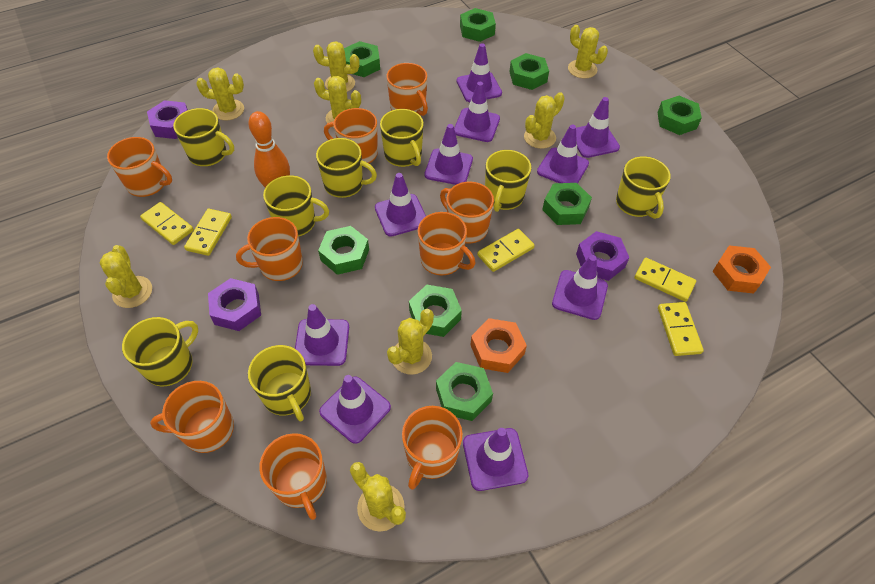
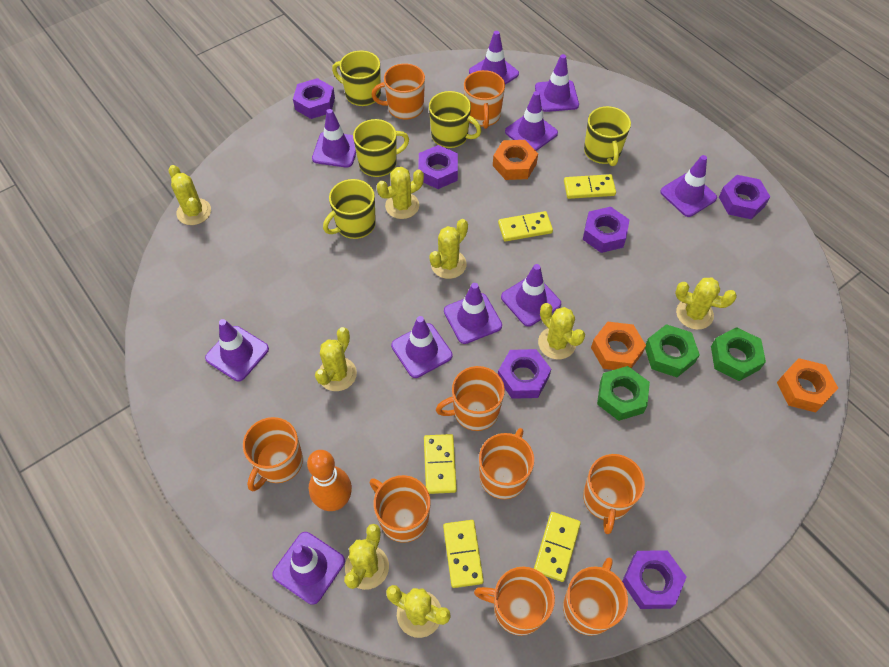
green nut: [318,226,369,275] [344,41,380,77] [409,285,462,337] [436,362,493,421] [460,8,496,42] [509,53,549,90] [542,183,592,225] [657,96,702,135] = 8 -> [597,366,650,421] [645,324,700,377] [711,327,766,381] = 3
orange nut: [470,318,527,373] [712,245,771,294] = 2 -> [493,140,538,180] [591,322,646,370] [777,358,838,413] = 3
purple nut: [147,100,188,139] [208,278,261,331] [576,231,629,281] = 3 -> [293,78,335,119] [418,145,458,189] [498,349,551,399] [583,207,629,253] [622,550,687,609] [719,175,770,219] = 6
yellow mug: [122,317,198,387] [173,108,234,166] [248,345,311,421] [263,175,329,236] [316,138,377,198] [380,109,424,167] [485,150,531,212] [616,156,671,219] = 8 -> [323,179,376,239] [332,50,381,106] [353,119,409,177] [429,91,481,148] [584,106,631,166] = 5

